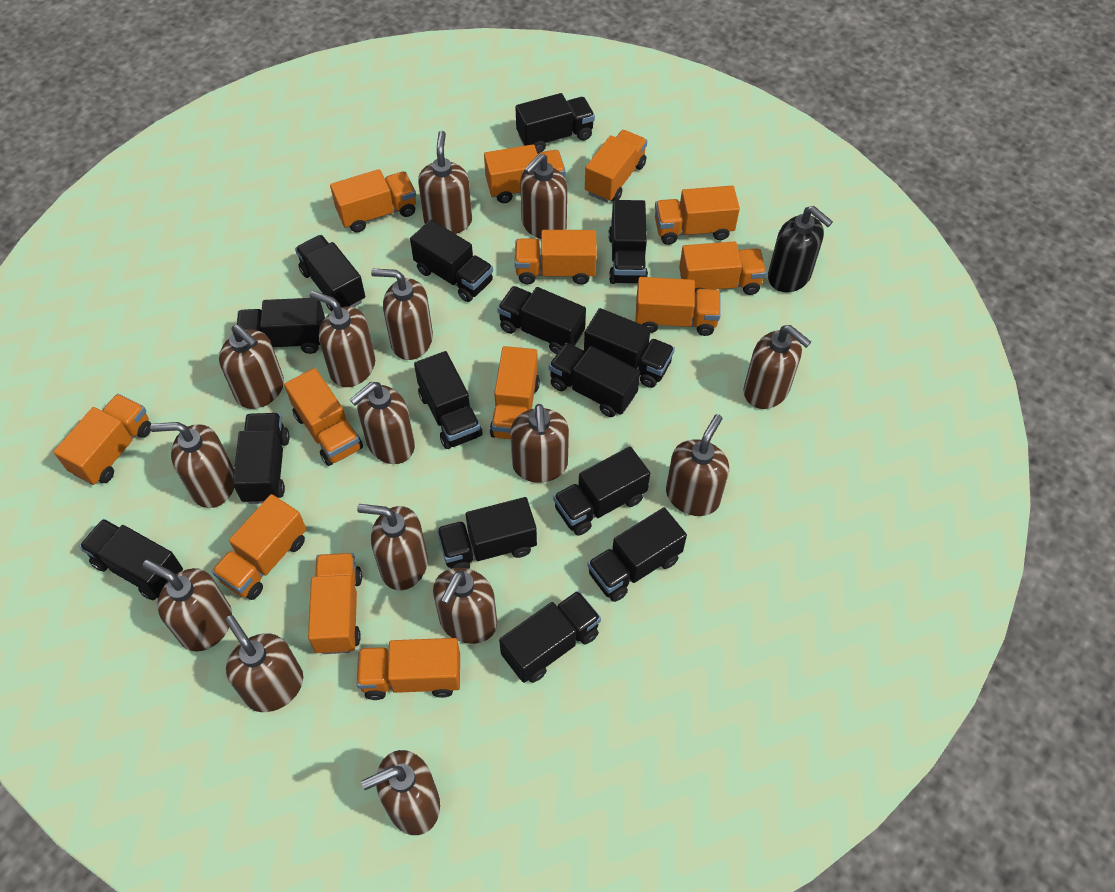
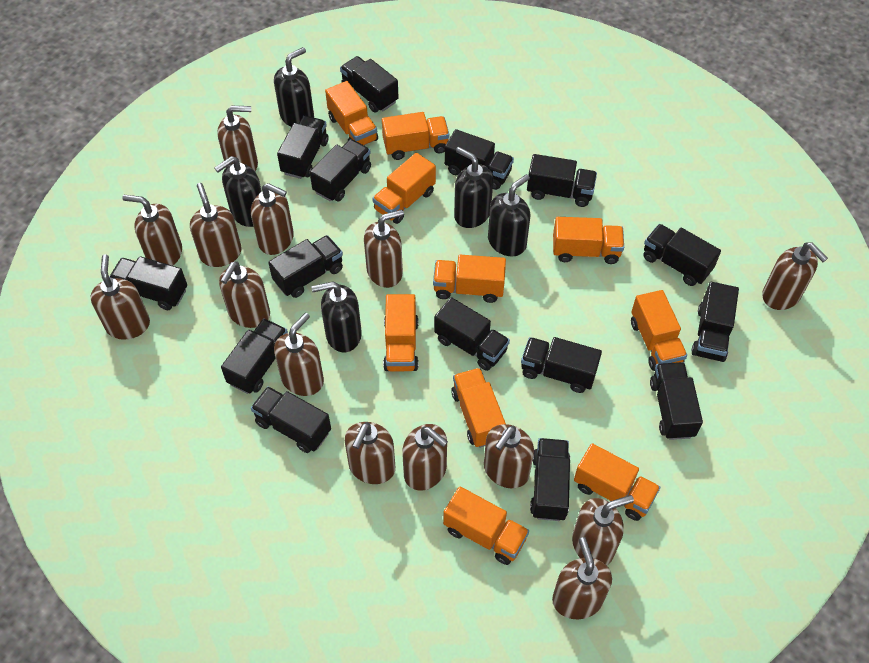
black soap dispenser: [768,206,833,292] = 1 -> [215,156,262,227] [274,47,314,127] [311,281,362,352] [454,147,493,228] [488,174,530,257] = 5
brown soap dispenser: [143,560,232,651] [150,422,234,508] [219,325,284,409] [225,615,303,712] [310,290,375,387] [350,382,415,464] [357,504,428,590] [361,750,440,835] [371,268,433,360] [418,131,472,234] [433,568,497,644] [510,404,569,483] [520,153,567,239] [666,414,729,516] [744,325,811,409] = 15 -> [90,254,150,340] [122,195,182,266] [190,183,242,267] [217,106,258,171] [219,261,270,328] [251,183,294,255] [274,313,324,396] [345,422,395,484] [364,210,404,288] [402,424,448,491] [484,424,534,488] [552,537,612,619] [572,495,634,565] [762,242,828,310] = 14
orange truck: [54,394,151,485] [212,494,306,600] [284,368,363,466] [308,553,362,654] [330,169,416,232] [357,638,460,700] [484,144,566,203] [490,346,540,439] [515,230,597,285] [585,130,647,202] [635,277,721,336] [655,186,740,245] [679,241,766,295] = 13 -> [325,81,378,145] [372,153,436,224] [382,112,449,160] [383,294,418,371] [433,255,506,303] [443,486,529,565] [451,368,506,448] [553,217,624,264] [574,443,660,521] [631,290,687,371] = 10

